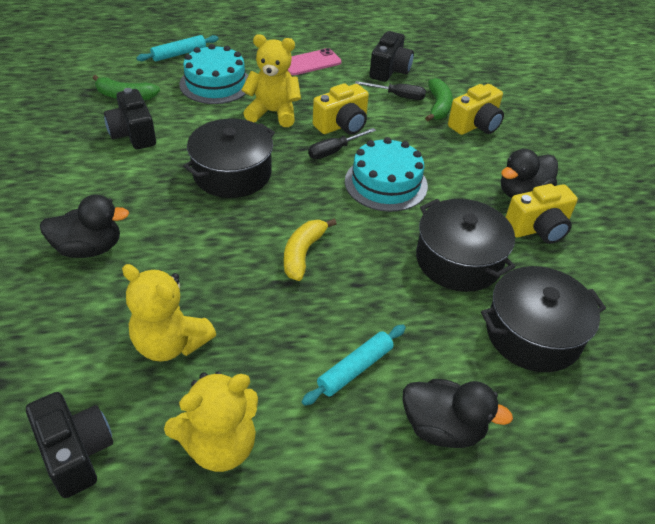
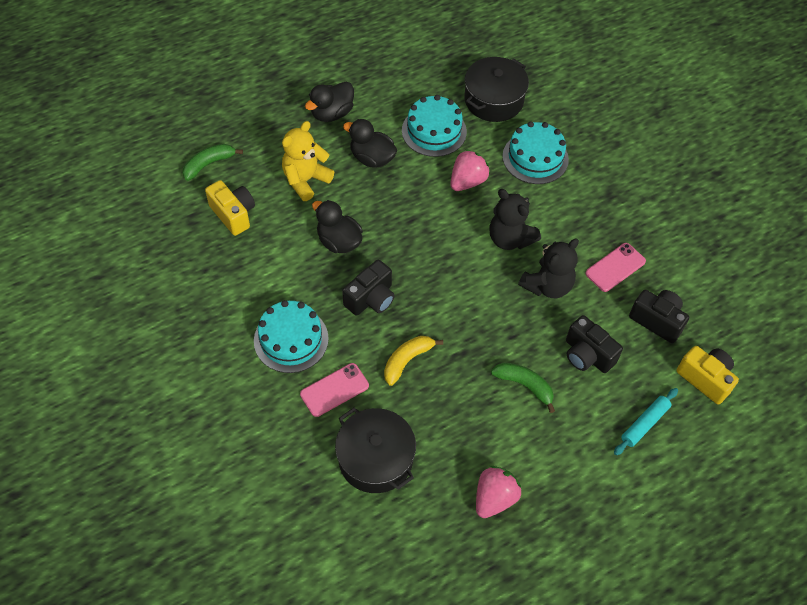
black pot: [183,118,275,198] [416,199,515,292] [481,266,606,372] = 3 -> [335,407,416,493] [465,57,529,122] = 2
black screwdriver: [308,128,376,159] [355,81,426,100] = 2 -> none = 0
black teddy bear: none = 0 -> [489,189,541,250] [518,239,579,298] = 2
pink phone: [287,48,341,75] = 1 -> [300,363,369,417] [585,243,646,292] = 2
pink strawberry: none = 0 -> [450,149,490,191] [476,466,522,518] = 2
turquoise cake: [179,44,248,104] [345,137,428,212] = 2 -> [254,300,329,373] [402,95,467,157] [503,122,569,184] = 3
turquoise rolling pin: [136,35,219,61] [302,324,406,406] = 2 -> [614,388,678,455] = 1
yellow camera: [313,83,369,135] [448,84,504,135] [506,184,578,244] = 3 -> [205,180,255,236] [677,346,739,404] = 2
yellow teddy bear: [122,264,216,362] [164,372,258,472] [242,34,301,127] = 3 -> [282,121,334,201] = 1

